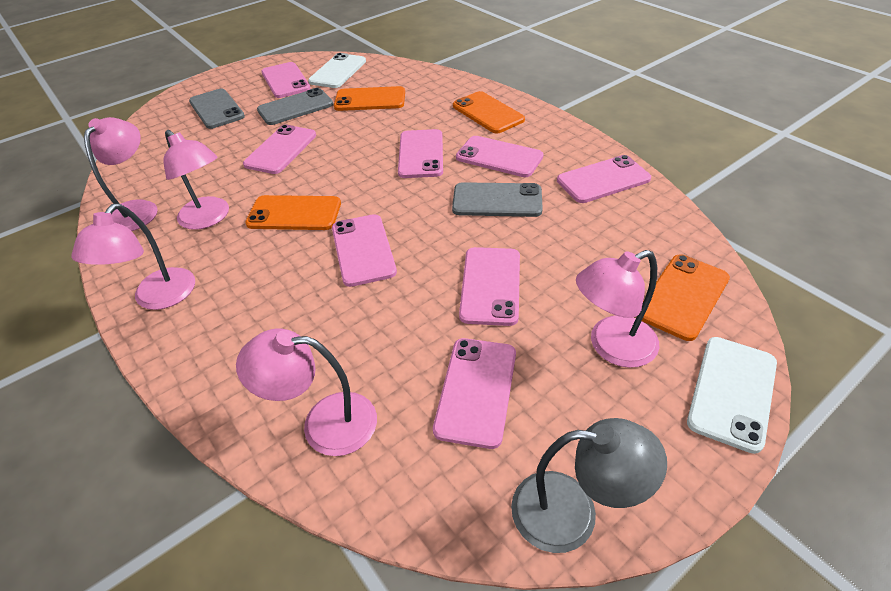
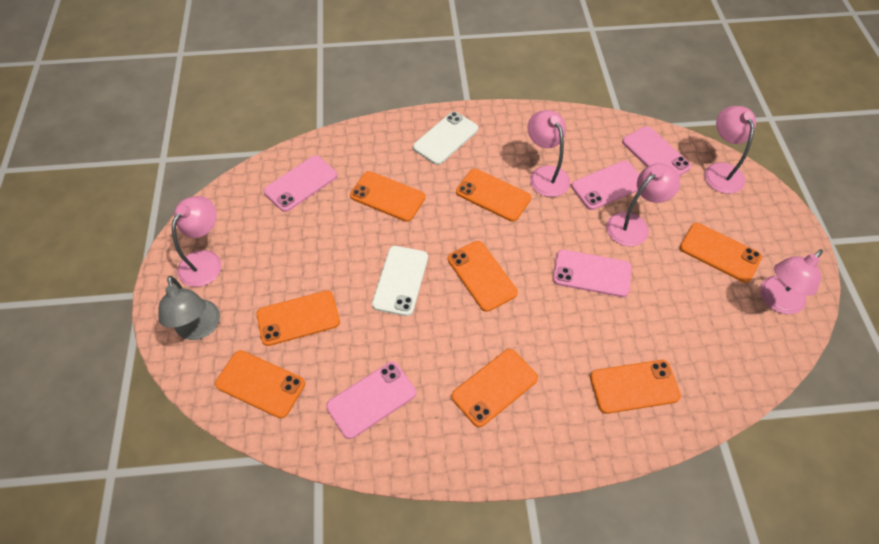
grey phone: [189,89,245,129] [257,88,333,125] [452,182,543,217] = 3 -> none = 0
orange phone: [245,195,341,230] [334,86,405,111] [453,91,525,133] [642,255,730,341] = 4 -> [215,350,305,418] [256,290,340,346] [350,171,425,222] [448,241,518,312] [451,349,538,427] [456,169,531,222] [590,360,681,414] [680,223,762,283] = 8
pink phone: [243,125,316,174] [261,62,311,98] [332,214,397,287] [398,129,443,178] [433,338,516,449] [456,136,544,177] [459,247,520,326] [557,155,651,203] = 8 -> [264,155,337,212] [326,362,416,439] [553,249,632,297] [571,161,640,210] [622,126,691,176] = 5

